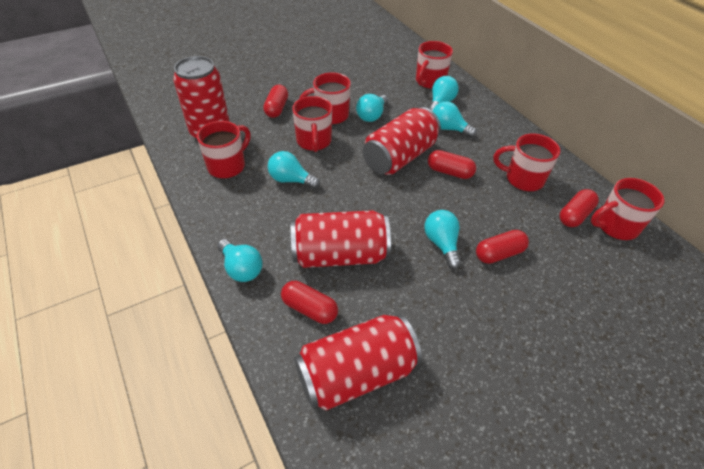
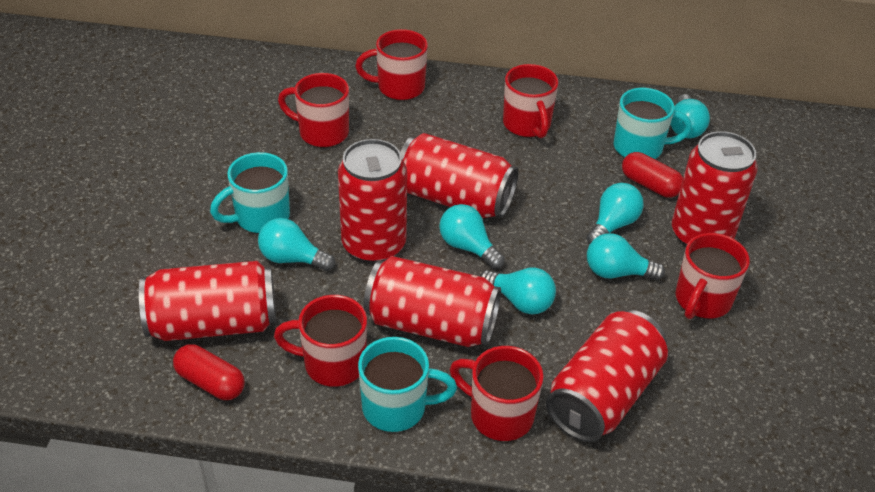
red can: [173,56,230,139] [291,210,391,268] [294,314,422,411] [363,107,441,175] = 4 -> [139,261,276,341] [338,139,407,263] [364,256,501,347] [400,133,518,218] [546,310,668,442] [672,131,758,247] = 6
red capsule: [263,85,288,118] [281,281,338,324] [428,150,476,179] [476,230,529,264] [560,189,599,227] = 5 -> [173,344,245,400] [622,152,683,198] = 2
turquoise mug: none = 0 -> [210,152,290,233] [358,337,457,432] [614,88,692,159] = 3

